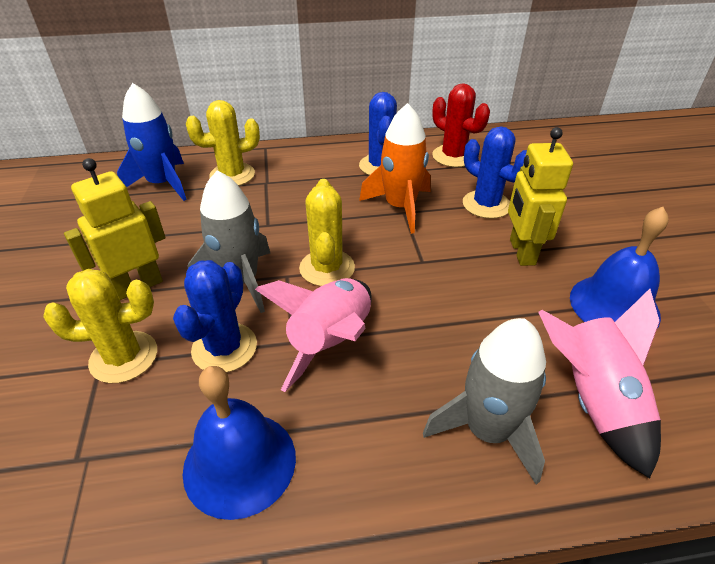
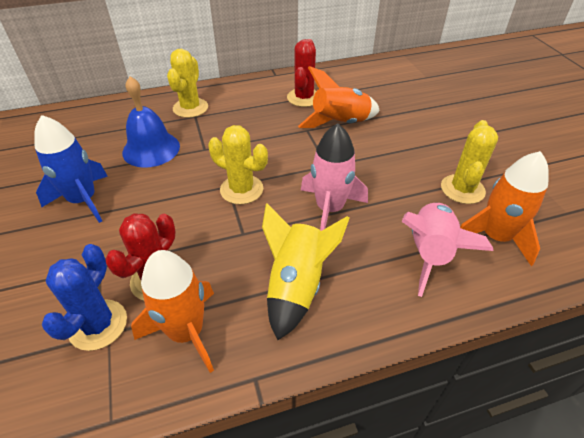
blue bell: [183,366,296,520] [570,207,669,327] = 2 -> [122,76,180,168] = 1
blue cactus: [173,260,257,373] [359,92,397,175] [463,126,527,219] = 3 -> [42,244,127,351] = 1
grey rocket: [188,170,270,313] [423,318,546,485] = 2 -> none = 0
orange rocket: [359,103,431,234] = 1 -> [131,250,214,373] [298,66,380,128] [460,151,549,266] = 3
red cactus: [432,83,490,167] = 1 -> [105,213,176,301] [287,39,316,107] = 2
yellow robot: [64,158,166,300] [508,127,573,266] = 2 -> none = 0
yellow rocket: none = 0 -> [262,203,349,340] = 1

